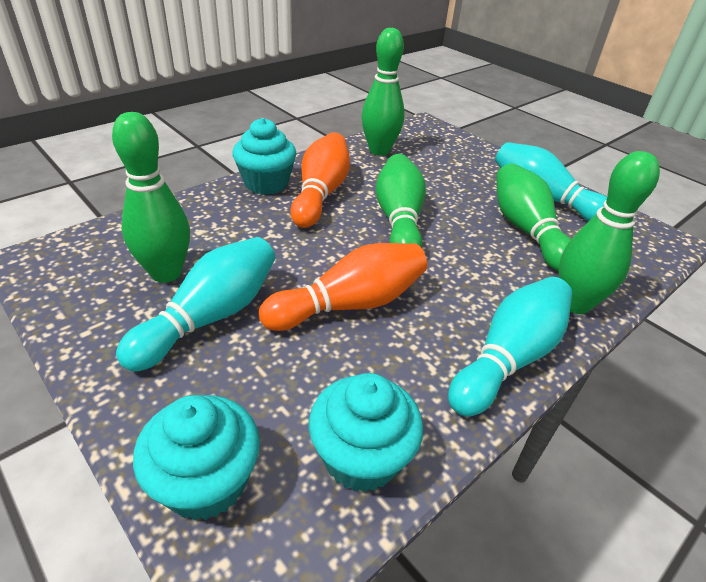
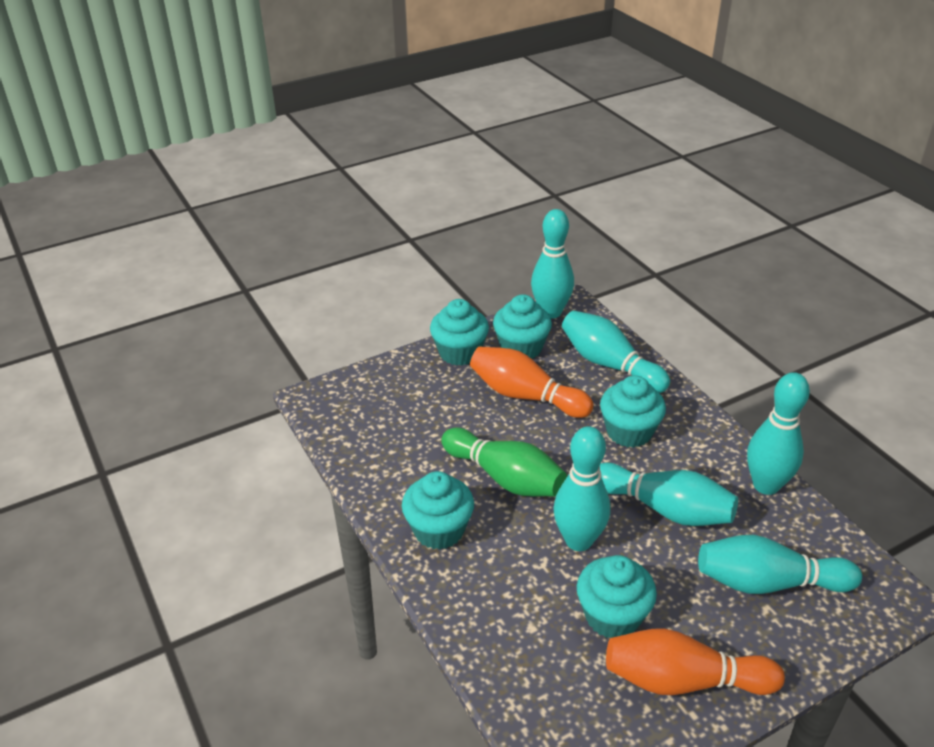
green bowling pin: [112,112,190,283] [362,28,405,155] [375,154,426,248] [496,163,571,271] [559,151,660,314] = 5 -> [442,428,567,496] = 1
turquoise bowling pin: [116,237,275,372] [448,277,572,417] [495,142,607,222] = 3 -> [531,209,574,319] [553,426,610,551] [562,310,670,393] [600,462,738,526] [698,535,862,594] [747,372,810,495] = 6
turquoise cupcake: [133,395,260,521] [232,118,296,195] [309,373,423,493] = 3 -> [402,471,474,550] [430,299,489,366] [493,294,552,359] [577,555,657,638] [600,375,666,448] = 5

